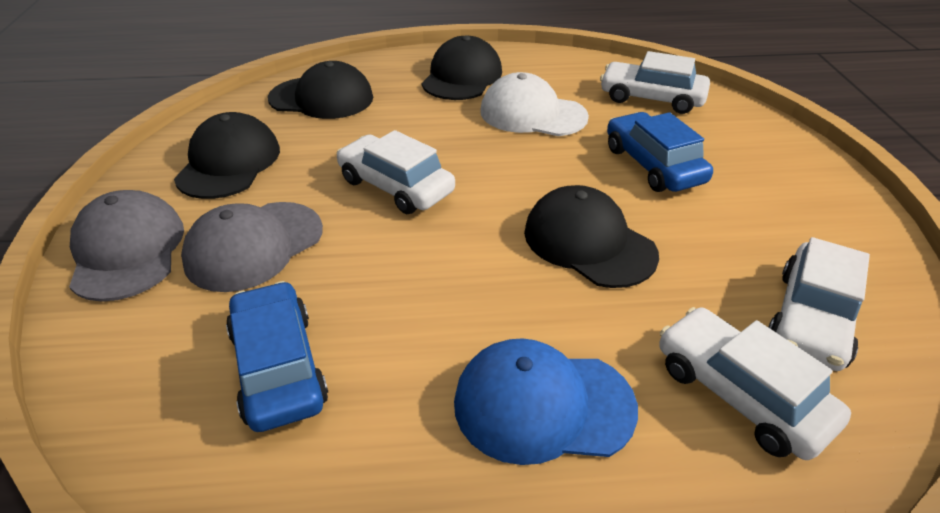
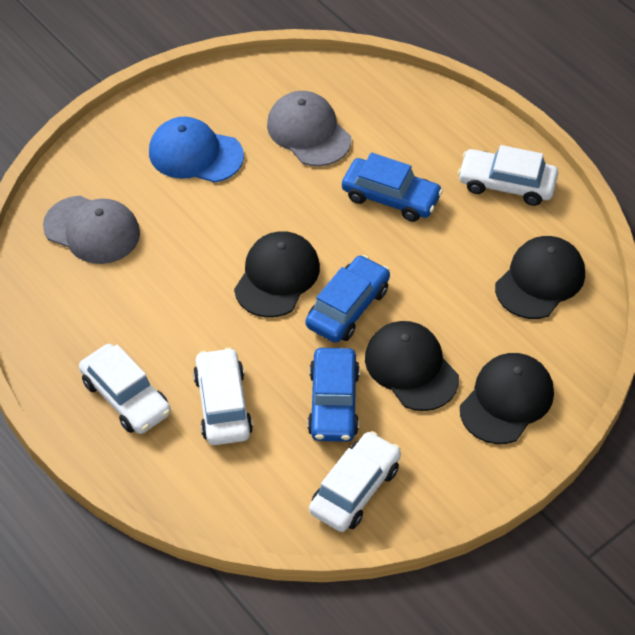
blue car: [226,281,328,432] [607,112,713,192] = 2 -> [306,255,390,343] [307,348,360,442] [342,153,443,222] = 3
white cap: [480,72,589,136] = 1 -> none = 0

